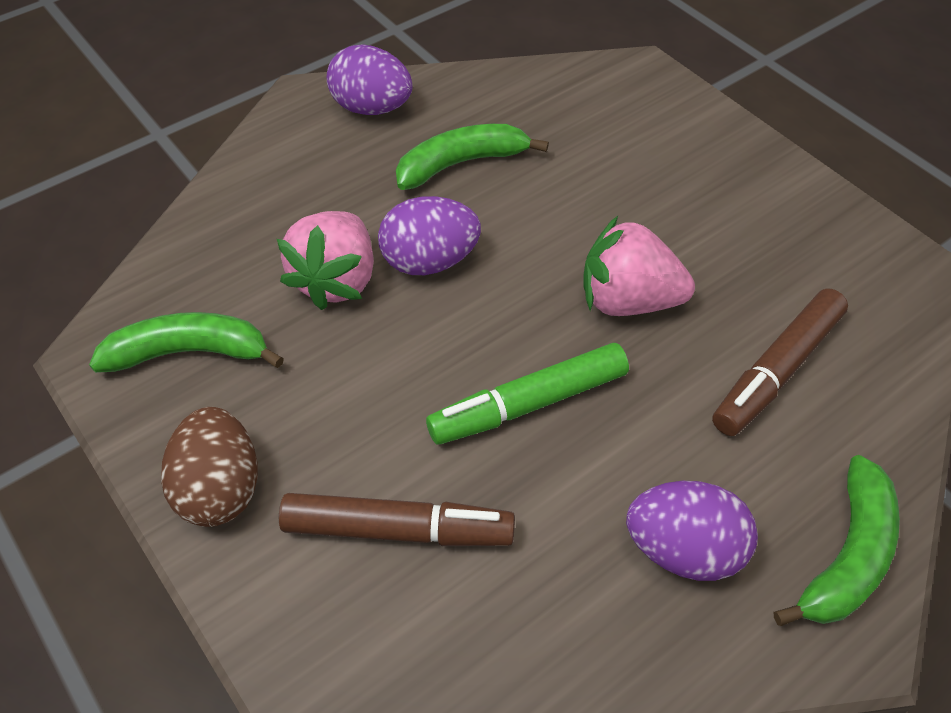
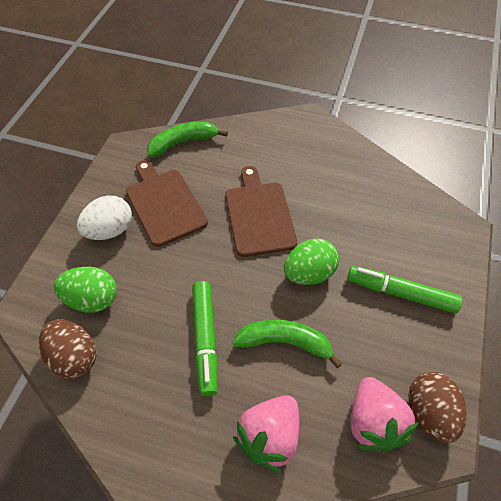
brown cutting board: none = 0 -> [126,160,208,247] [225,166,297,257] = 2
brown egg: [161,407,258,527] = 1 -> [39,319,97,379] [408,372,466,443] = 2
brown marker: [279,493,515,546] [712,288,848,436] = 2 -> none = 0
green banana: [89,312,284,373] [396,124,549,190] [774,455,900,626] = 3 -> [147,122,228,158] [232,320,342,368] = 2
green egg: none = 0 -> [54,266,117,313] [284,238,339,285] = 2
green marker: [426,343,629,444] = 1 -> [192,281,218,396] [347,266,463,314] = 2
purple egg: [327,44,413,115] [378,196,481,275] [626,481,758,581] = 3 -> none = 0
white egg: none = 0 -> [77,195,132,240] = 1

